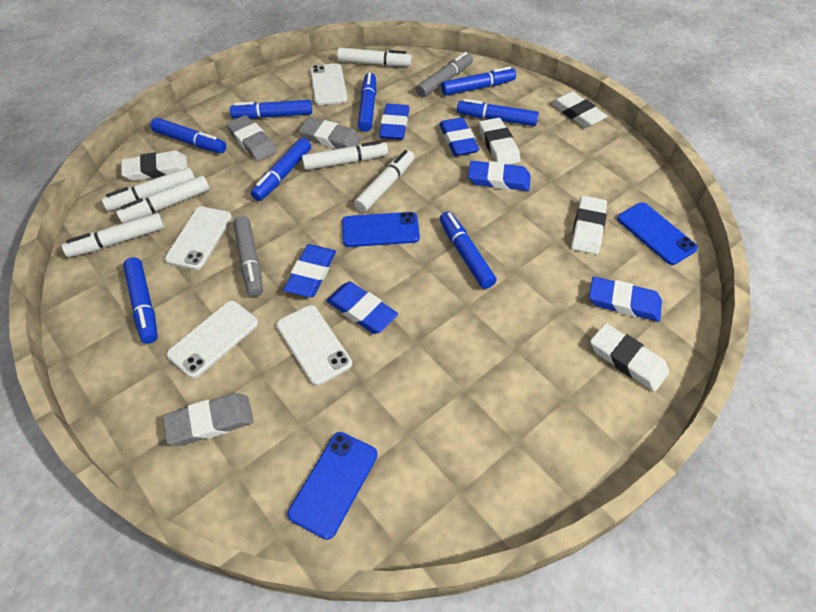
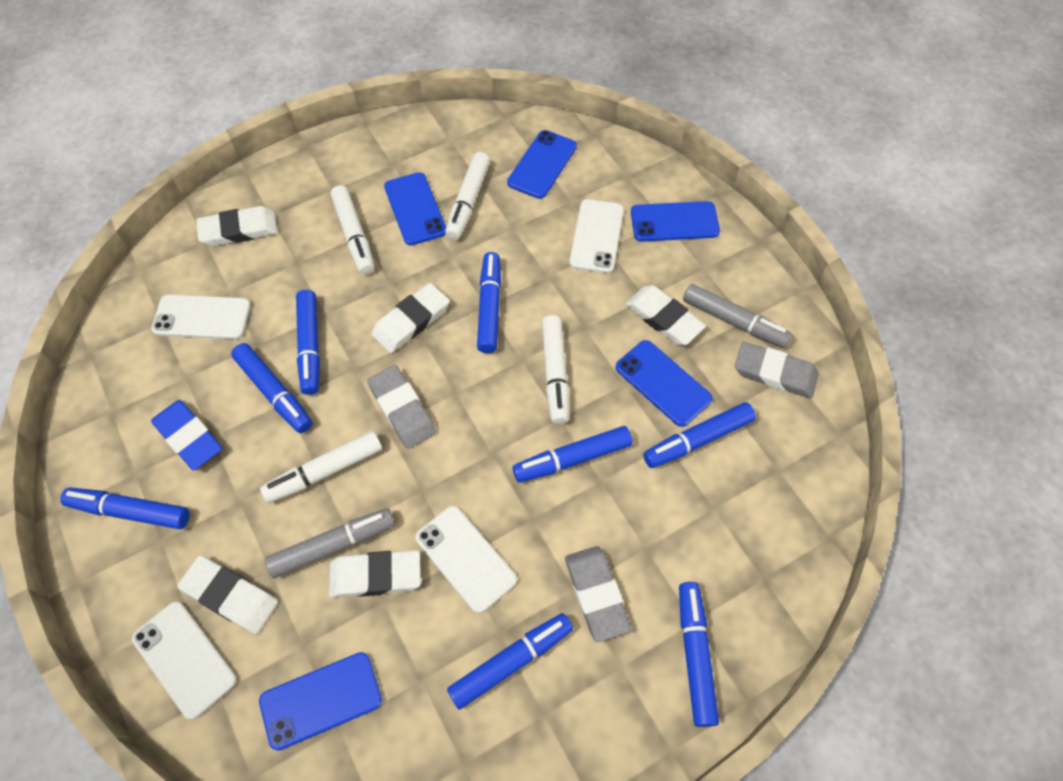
blue eraser: [283,244,336,297] [326,282,398,334] [379,104,409,140] [439,117,479,156] [468,161,531,191] [589,276,662,322] = 6 -> [151,400,222,471] = 1
blue phone: [287,432,378,540] [342,212,420,247] [617,203,698,265] = 3 -> [259,652,382,751] [384,172,446,245] [507,130,577,199] [615,340,712,427] [631,201,720,242] = 5
white marker: [62,213,164,257] [101,167,195,211] [116,175,209,224] [302,141,388,170] [337,48,412,66] [354,150,414,212] = 6 -> [260,431,382,503] [331,185,374,274] [445,152,490,240] [542,315,569,424] = 4

